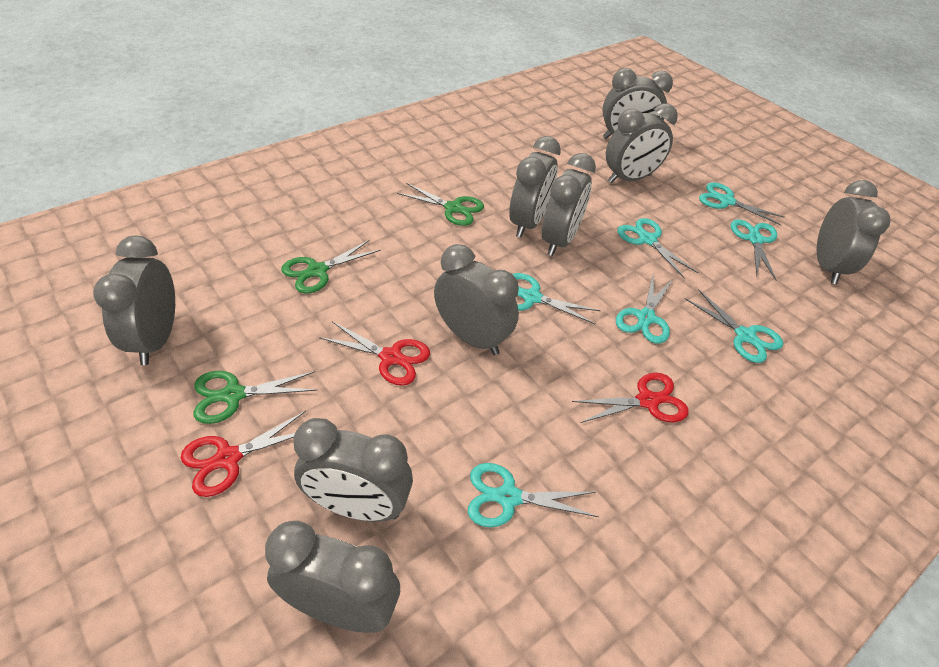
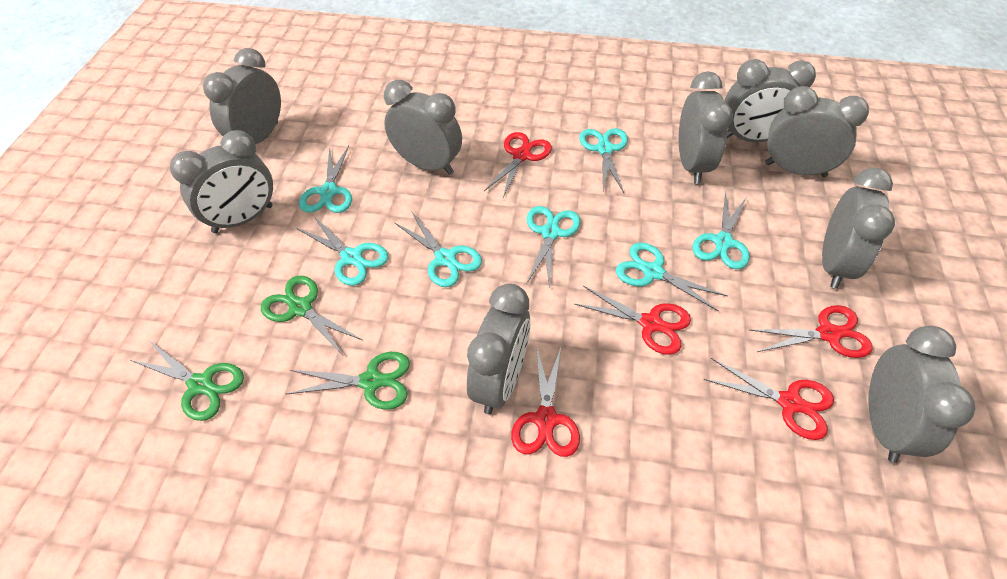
red scissors: [181,411,306,497] [319,321,430,386] [572,373,688,423] = 3 -> [484,132,552,198] [511,345,580,457] [575,286,691,355] [704,358,834,440] [750,305,873,358] = 5

